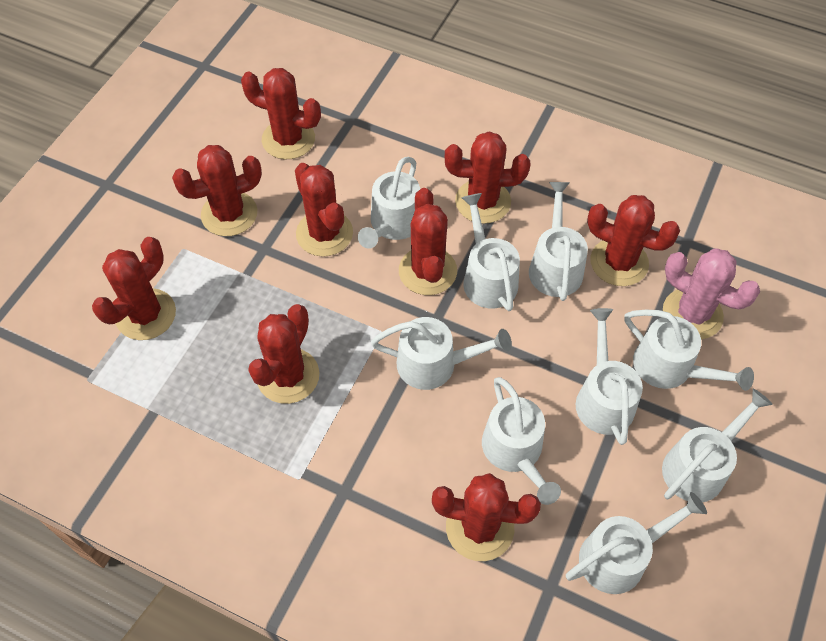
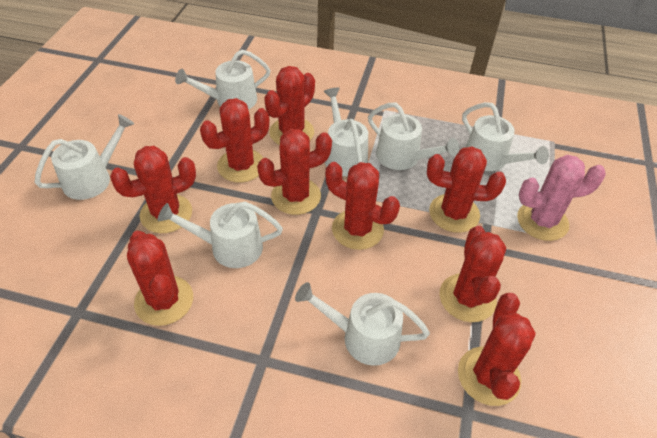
white watering can: [358,157,420,249] [371,317,512,390] [461,193,520,311] [482,377,561,505] [529,182,588,301] [566,492,707,594] [576,308,643,445] [625,310,754,391] [662,389,773,502] = 9 -> [34,114,134,200] [158,202,283,268] [175,50,271,110] [295,282,430,366] [324,87,368,177] [368,102,459,170] [462,102,549,171] = 7

